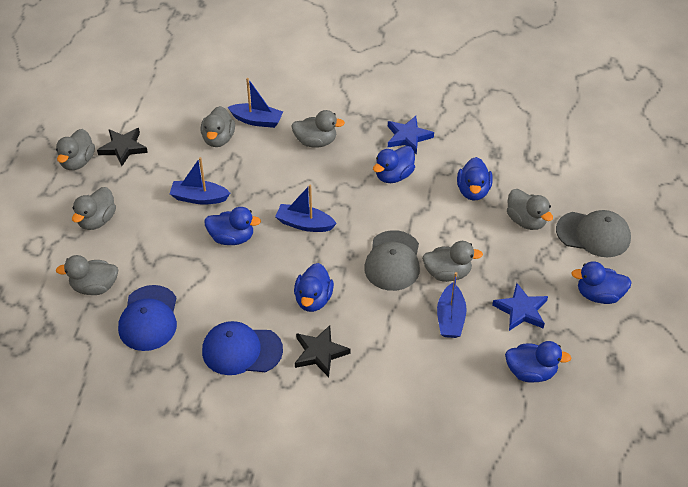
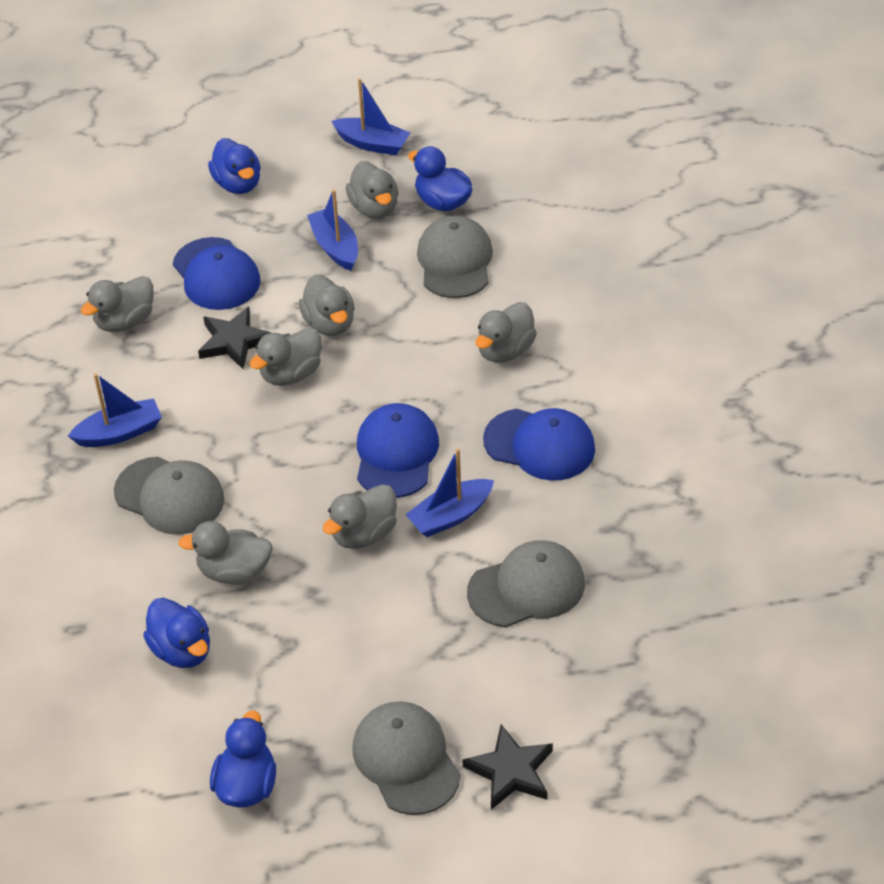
blue cap: [118,285,177,351] [202,321,283,375] = 2 -> [173,237,261,310] [357,403,439,498] [483,408,595,481] = 3
blue duck: [204,207,261,245] [294,263,334,312] [373,146,415,183] [457,157,493,201] [505,341,571,383] [571,261,632,304] = 6 -> [143,598,210,668] [208,138,261,194] [210,711,276,807] [408,146,472,212] = 4
blue star: [388,116,434,155] [492,283,548,331] = 2 -> none = 0
grey cap: [364,230,420,291] [556,210,631,258] = 2 -> [114,457,224,535] [352,701,461,815] [417,215,493,298] [467,540,585,628] = 4

